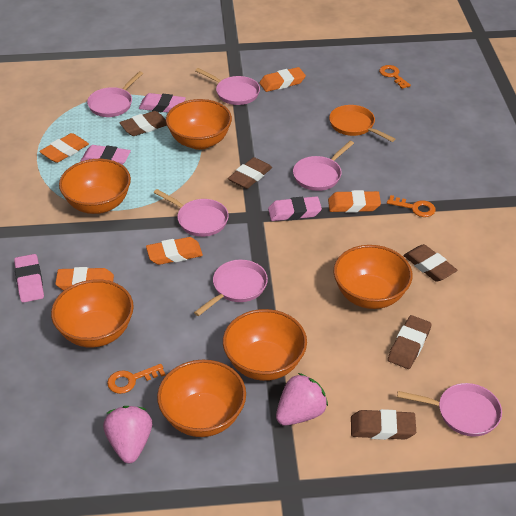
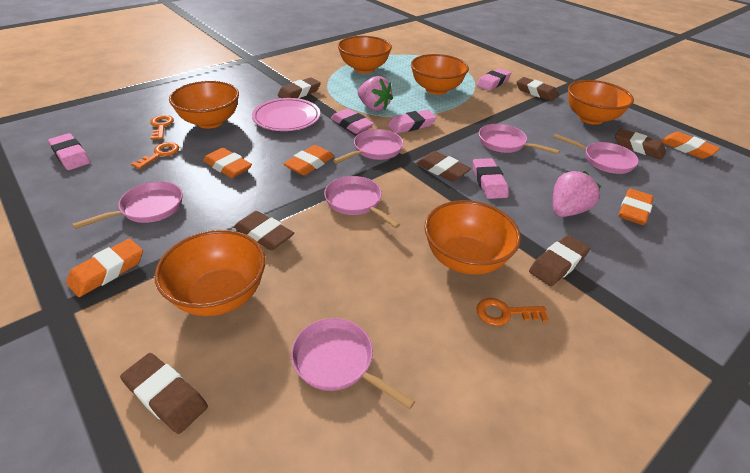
brown eraser: [119,111,167,136] [228,157,272,189] [351,409,416,440] [388,315,432,369] [403,244,457,282] = 5 -> [120,353,208,434] [234,211,294,250] [278,77,321,98] [416,151,471,181] [517,77,559,101] [529,235,590,286] [615,129,666,160] = 7
orange pan: [329,105,395,142] = 1 -> none = 0
pink eraser: [14,254,44,303] [81,145,131,165] [139,93,186,112] [268,196,322,221] = 4 -> [48,133,90,170] [331,109,374,134] [388,110,437,134] [473,158,509,199] [476,68,511,91] = 5
pink plate: none = 0 -> [252,98,320,131] = 1

